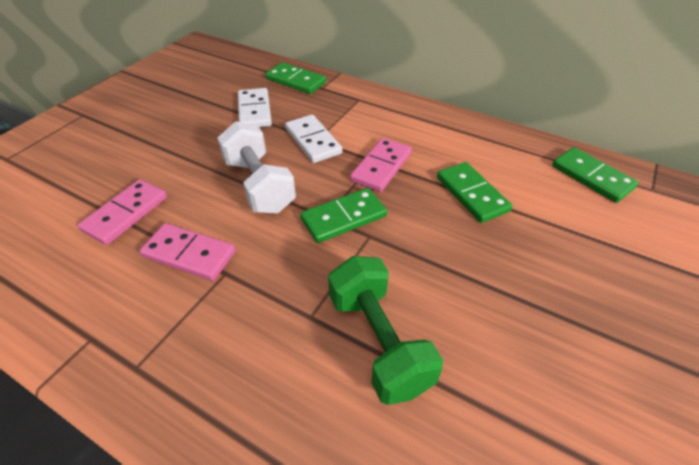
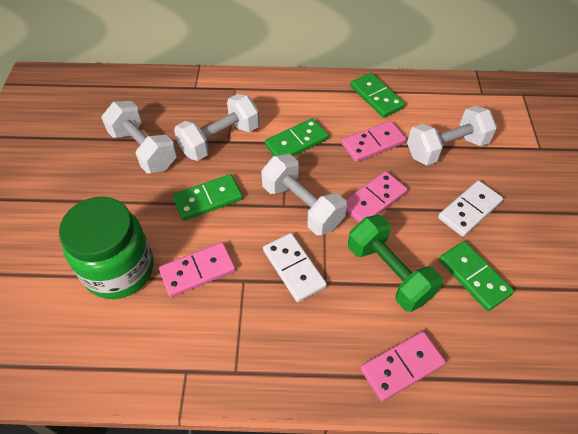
green jar: none = 0 -> [59,197,153,299] = 1
pink domino: [77,179,167,245] [139,223,236,281] [350,138,412,192] = 3 -> [159,242,236,297] [341,121,406,162] [345,171,408,222] [360,331,446,402] = 4
white dumbbell: [217,121,296,214] = 1 -> [101,101,177,173] [174,94,260,161] [261,154,347,235] [407,106,497,165] = 4

